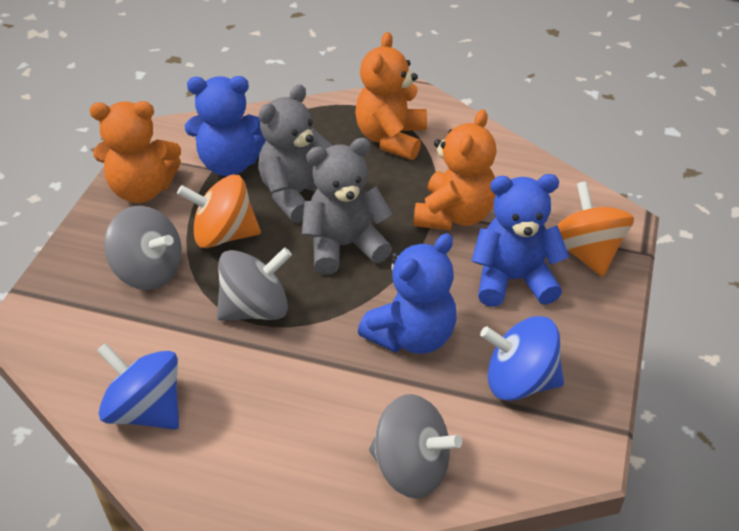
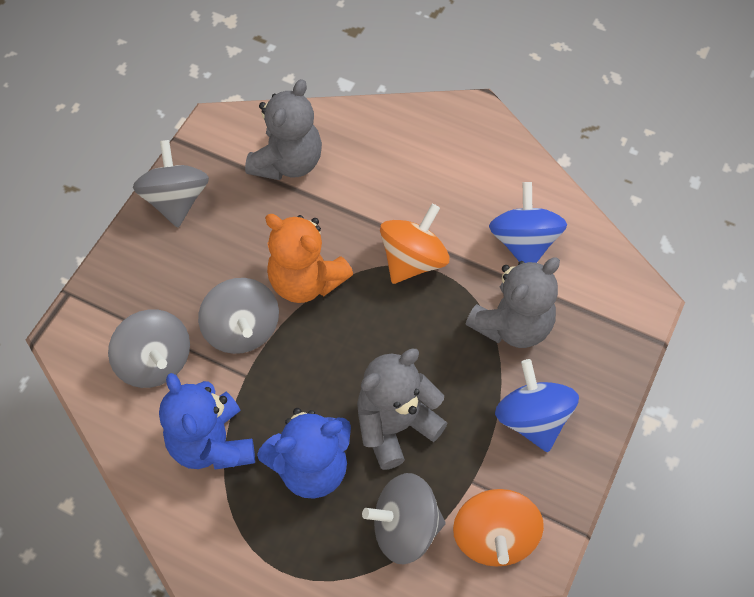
blue teddy bear: [185,76,266,176] [358,233,456,354] [472,174,569,307] = 3 -> [159,373,255,470] [257,408,351,499] = 2
grey spinning top: [104,206,182,290] [217,247,292,321] [369,394,462,499] = 3 -> [108,309,190,388] [133,140,209,228] [198,278,279,354] [362,473,446,565] = 4
grey teddy bear: [258,84,333,223] [302,138,392,275] = 2 -> [245,79,322,180] [357,349,447,470] [466,257,560,348] = 3
orange teddy bear: [89,101,181,203] [355,32,427,160] [414,109,497,230] = 3 -> [265,214,353,303] = 1

